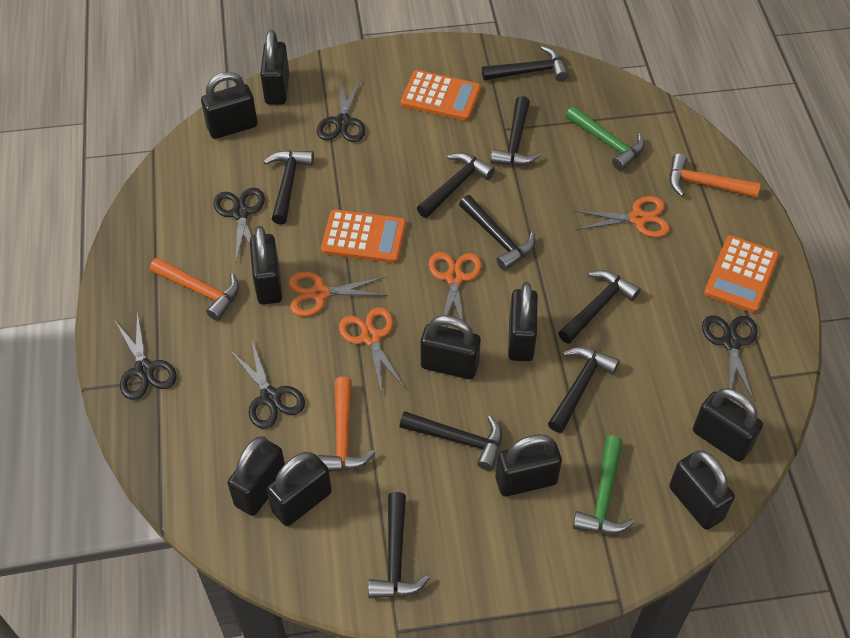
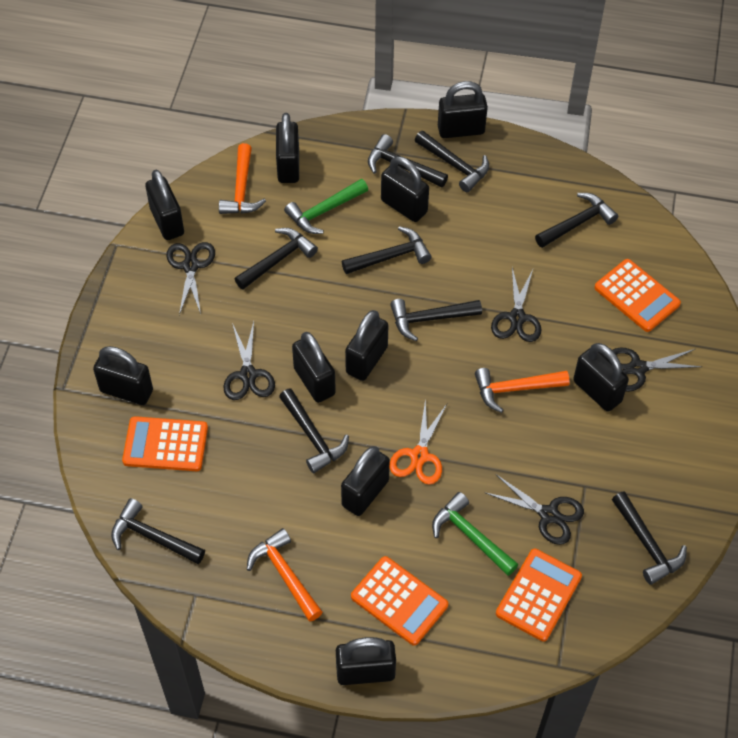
orange calculator: [321,209,406,263] [401,70,481,121] [704,235,779,313] = 3 -> [122,416,208,471] [351,556,448,646] [496,549,582,642] [594,259,681,332] = 4
orange scissors: [289,272,387,317] [339,307,405,391] [429,252,482,326] [574,196,670,237] = 4 -> [390,399,447,484] = 1

